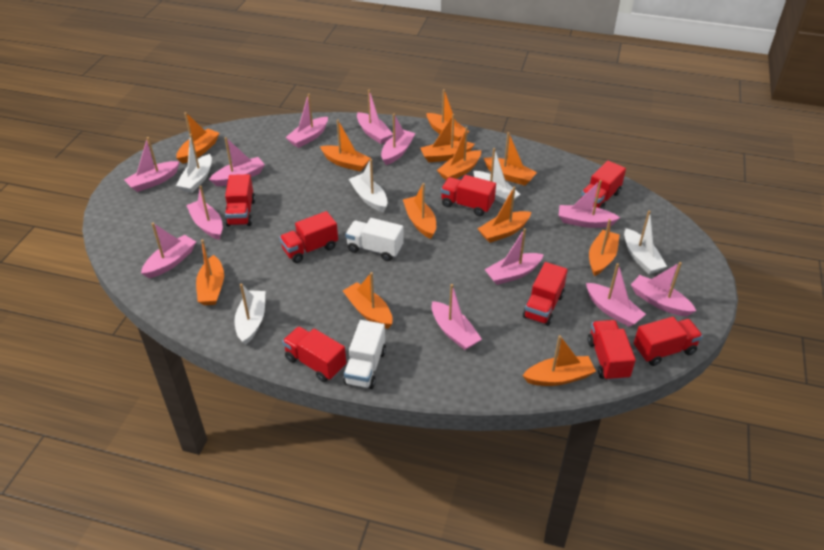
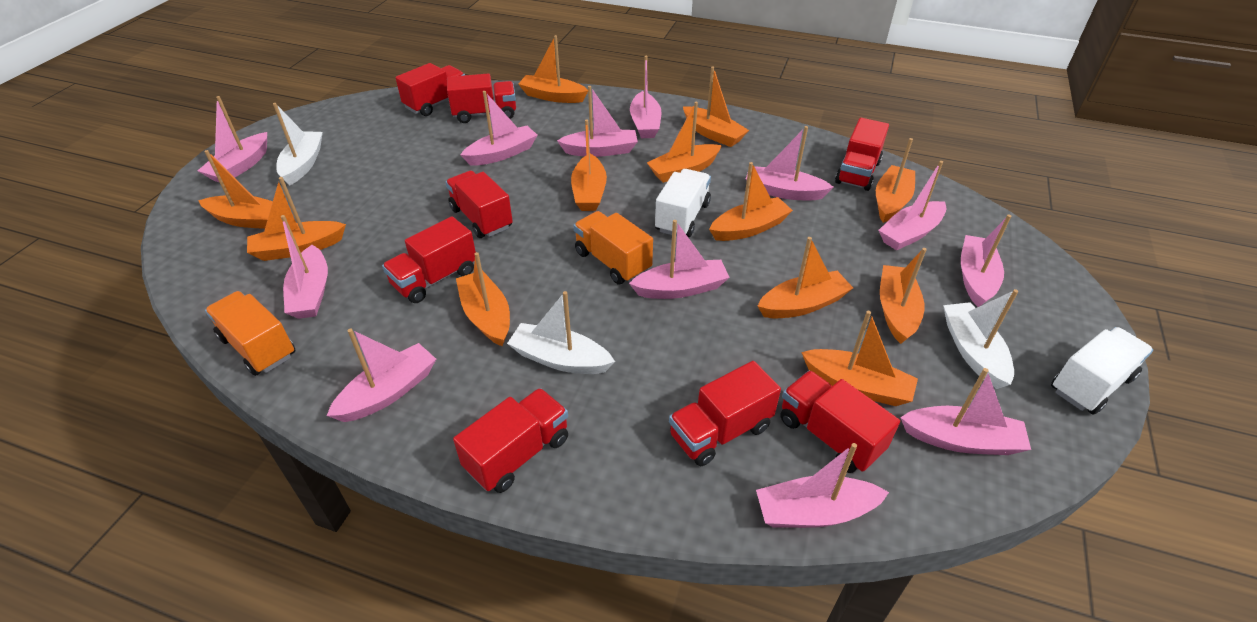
orange truck: none = 0 -> [205,291,295,376] [573,211,653,284] = 2
white boat: [176,134,212,193] [234,284,265,345] [349,159,388,212] [474,148,520,204] [624,210,667,274] = 5 -> [273,103,323,186] [507,291,615,374] [943,289,1018,389] = 3

